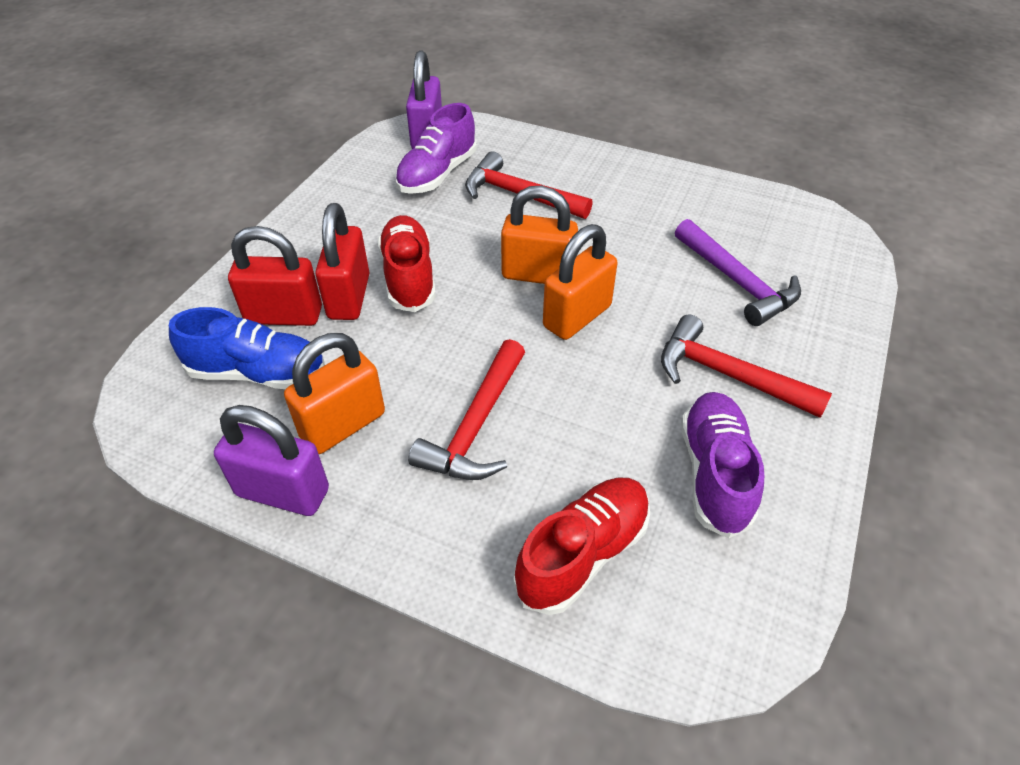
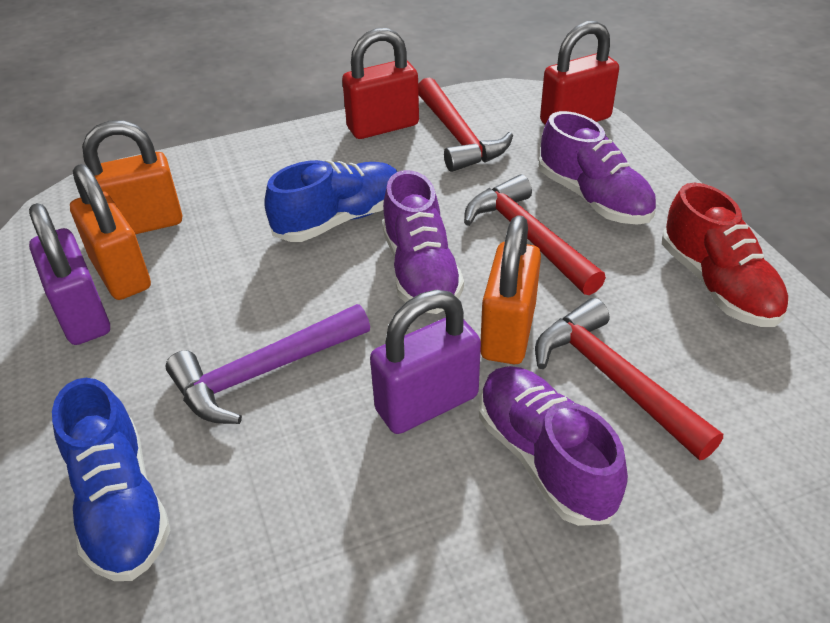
blue shoe: [169,307,325,389] = 1 -> [52,378,170,581] [264,160,397,242] = 2
purple shoe: [395,103,477,194] [681,392,764,538] = 2 -> [382,170,464,314] [479,366,628,526] [539,111,656,225] = 3
red shoe: [378,215,436,312] [513,477,650,615] = 2 -> [662,183,789,327] = 1

